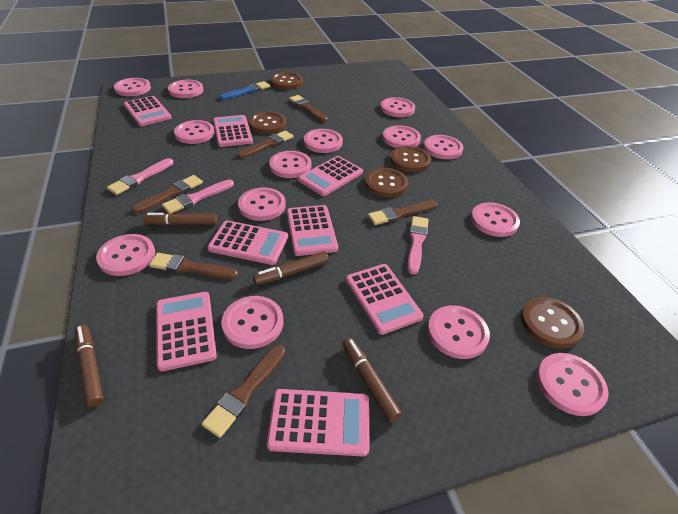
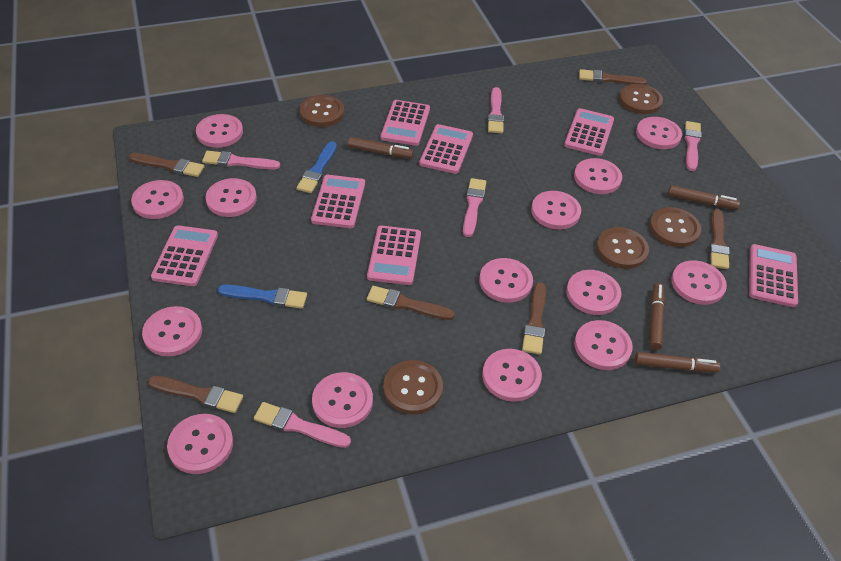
blue brush: [220,81,270,100] = 1 -> [218,285,307,309] [297,141,337,193] = 2
pink brush: [107,158,174,195] [162,180,234,214] [407,216,429,274] = 3 -> [202,151,280,170] [254,402,351,448] [463,178,486,237] [488,87,504,133] [684,121,702,171] = 5
pink calculator: [124,96,171,126] [156,292,217,371] [207,220,288,265] [213,115,253,147] [267,389,369,457] [287,205,338,256] [298,156,363,196] [346,264,424,335] = 8 -> [151,225,218,286] [311,175,365,228] [367,226,421,285] [381,100,430,146] [419,124,473,174] [564,108,614,156] [749,244,798,307] = 7

